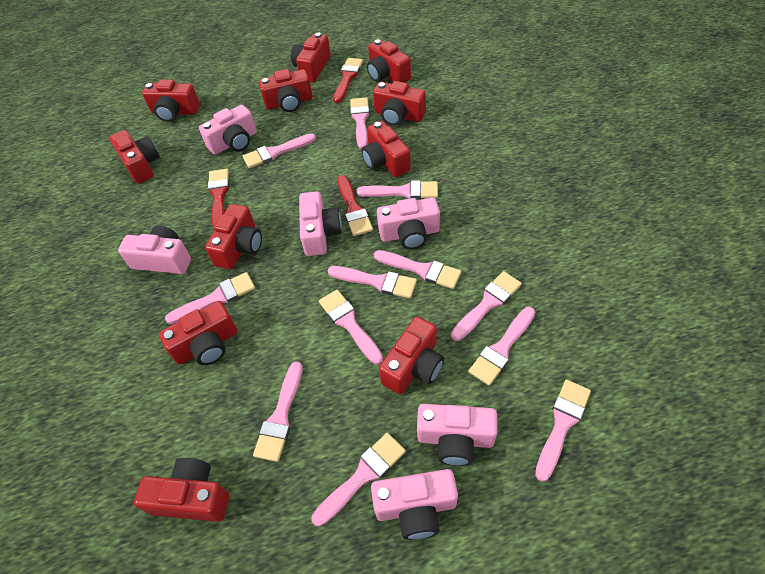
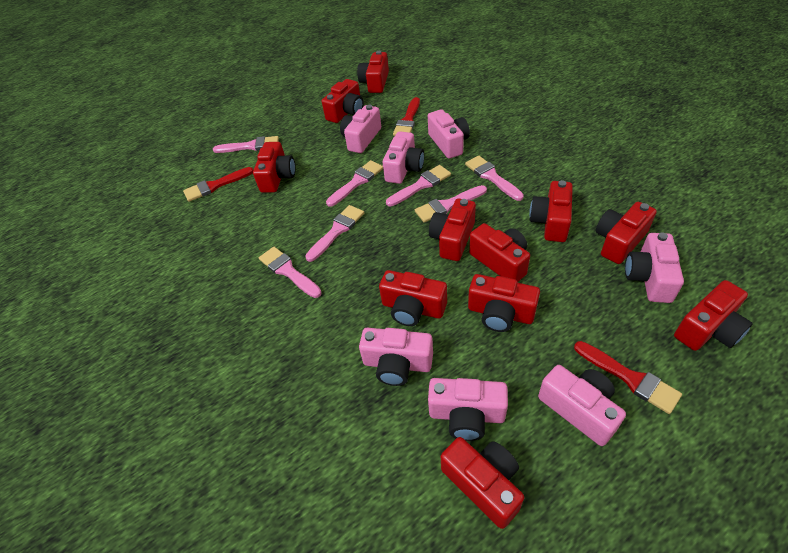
pink brush: [165,272,255,324] [243,134,316,168] [253,361,303,462] [312,433,406,527] [319,290,383,365] [327,266,417,298] [350,97,370,149] [357,180,438,199] [374,250,461,289] [451,271,522,341] [469,307,535,386] [535,379,591,482] = 12 -> [213,136,279,153] [259,247,322,298] [306,205,364,262] [326,160,383,207] [386,165,451,206] [415,185,487,222] [465,156,524,201] = 7
pink camera: [118,226,191,274] [199,105,257,155] [299,191,342,256] [371,469,458,540] [377,198,440,249] [417,404,498,466] = 6 -> [340,105,381,153] [359,328,433,386] [382,131,424,184] [428,109,470,159] [428,378,508,441] [538,365,626,446] [625,233,684,303] = 7

